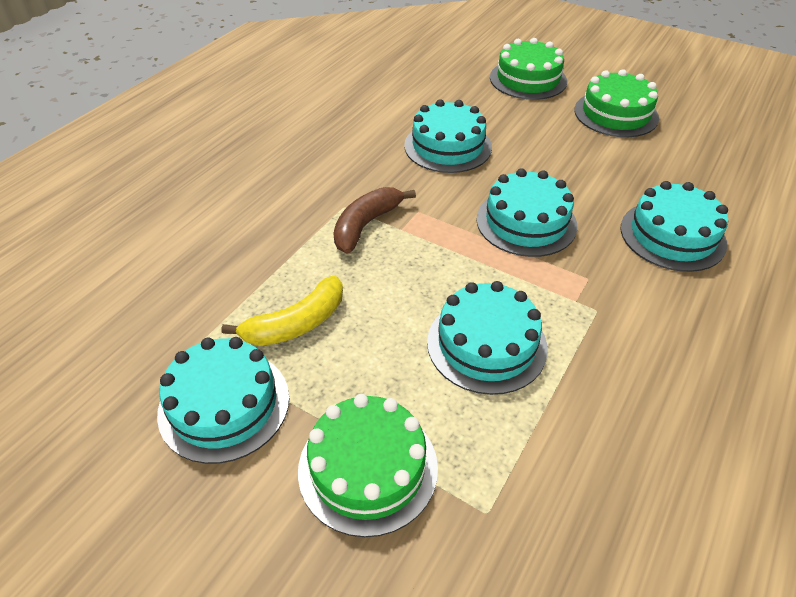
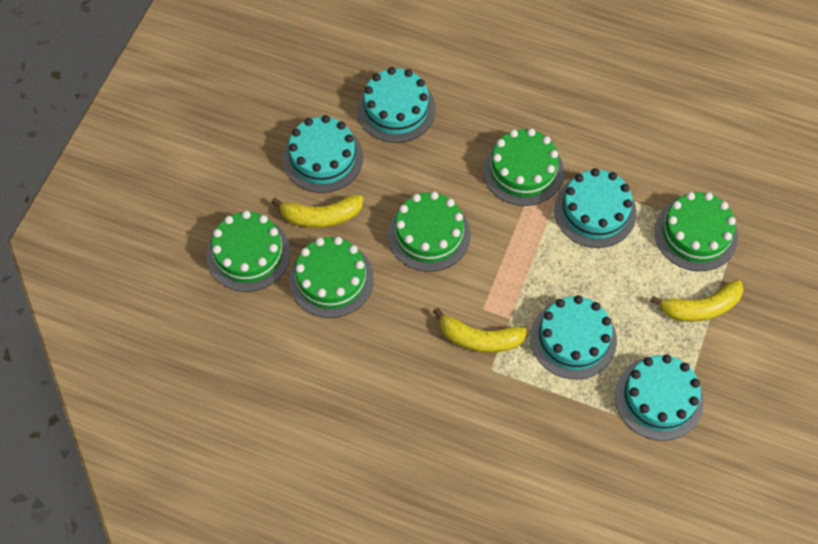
brown banana: [333,187,416,254] = 1 -> none = 0
green cake: [298,394,438,537] [490,38,567,100] [574,69,659,137] = 3 -> [207,211,290,292] [289,237,374,318] [388,191,471,272] [483,128,564,206] [654,192,738,271] = 5
yellow banana: [221,276,343,346] = 1 -> [271,194,363,228] [433,308,528,353] [651,280,744,322] = 3

